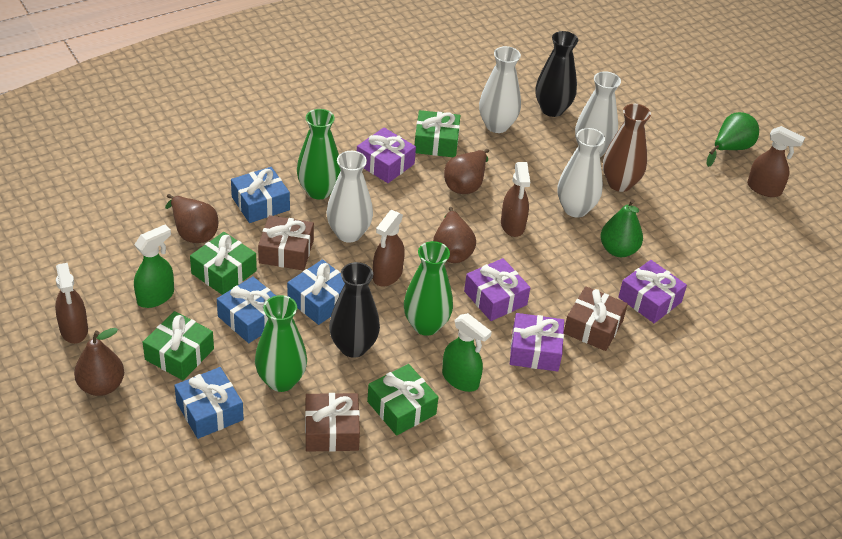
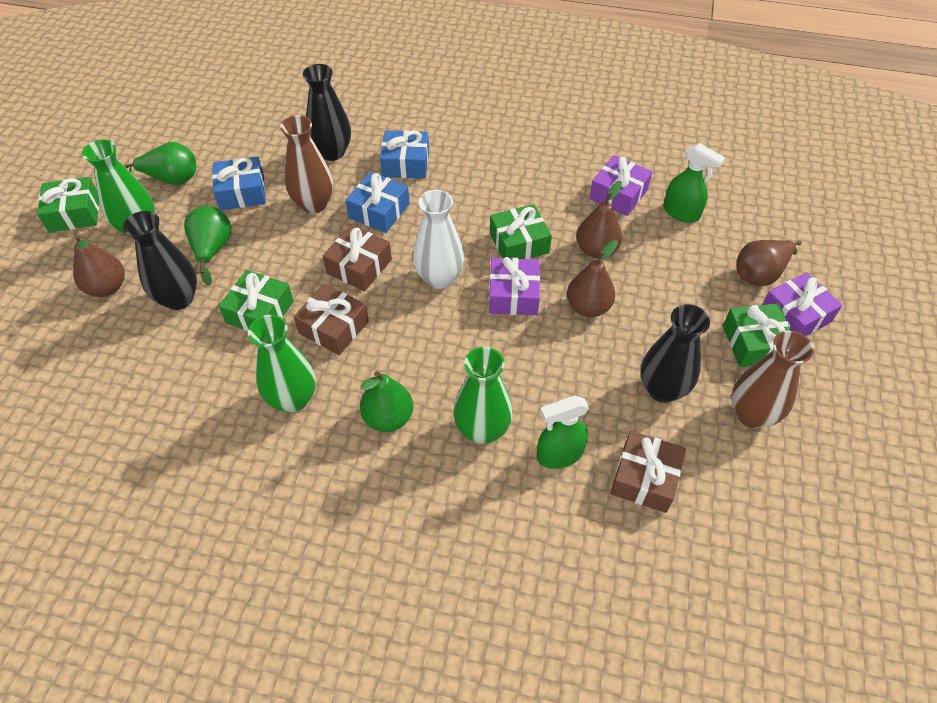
black vase: [329,262,380,358] [535,31,578,117] = 2 -> [123,211,197,310] [303,64,351,161] [641,304,710,403] = 3
blue gift: [174,367,244,439] [217,276,276,343] [231,167,290,223] [287,259,345,325] = 4 -> [212,156,266,210] [346,172,410,233] [380,130,429,179] = 3
brown spray bottle: [55,263,88,344] [373,210,405,287] [501,162,530,237] [747,126,805,197] = 4 -> none = 0
brown vase: [603,104,651,192] = 1 -> [280,115,333,213] [732,331,814,428] = 2
green pear: [600,199,643,257] [706,112,759,167] = 2 -> [124,142,196,185] [184,206,232,286] [360,371,413,432] = 3
purple gift: [357,128,416,183] [464,258,530,321] [510,313,564,372] [618,260,687,323] = 4 -> [489,257,540,315] [589,155,652,216] [762,272,843,336] = 3
white vase: [326,151,373,243] [479,46,521,133] [558,128,605,218] [575,71,621,157] = 4 -> [413,190,464,289] = 1

